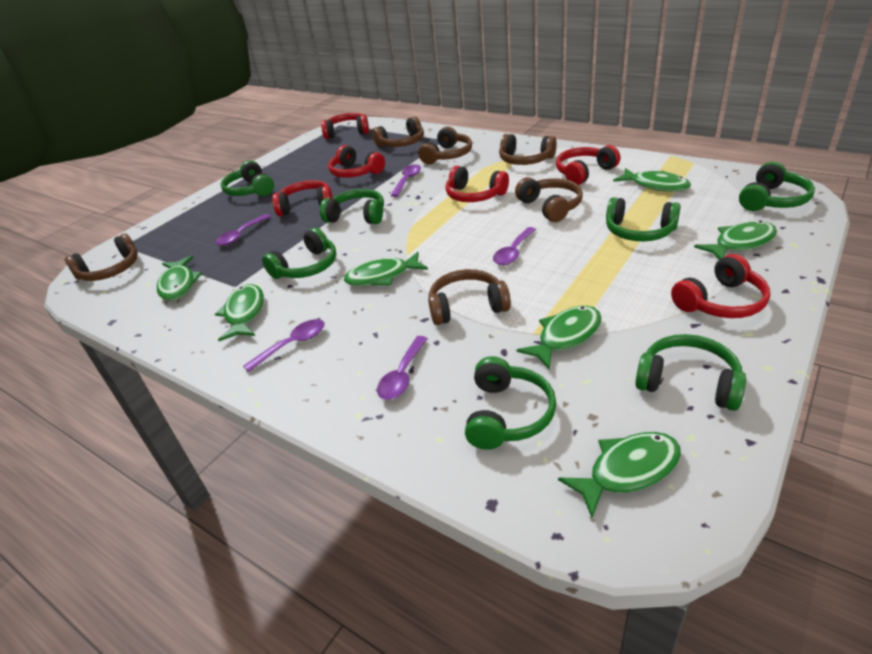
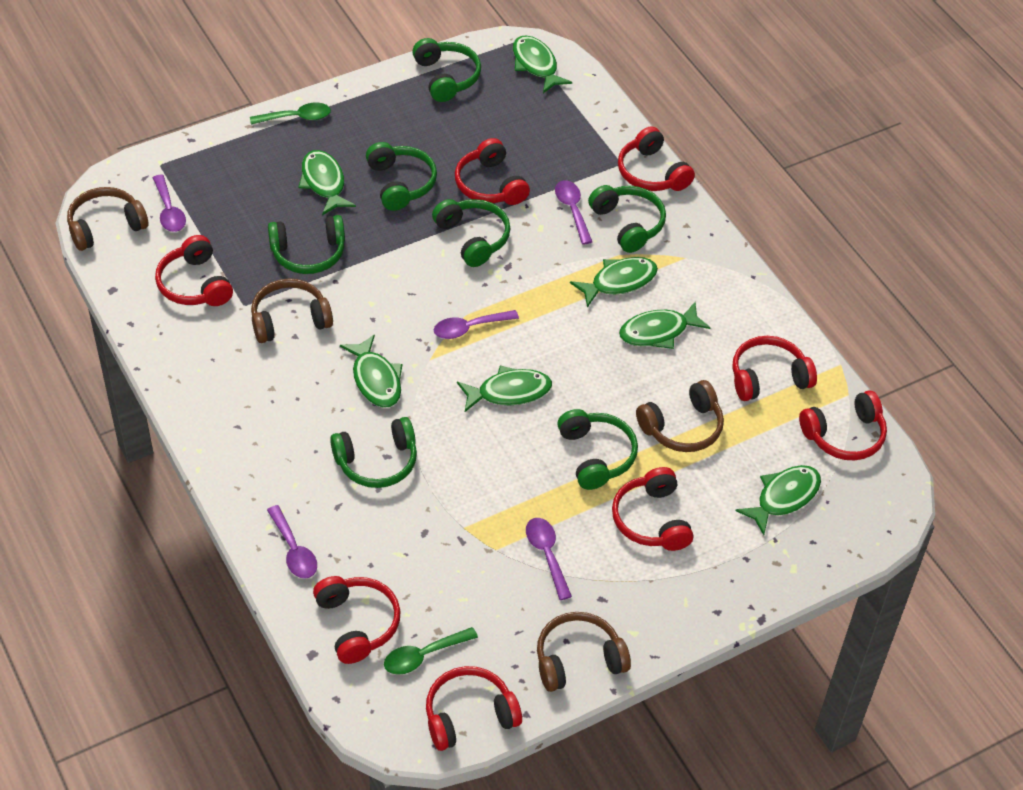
brown headphones: [64,234,138,281] [372,116,424,147] [418,127,472,164] [428,269,511,325] [499,134,557,165] [515,177,583,222] = 6 -> [67,187,149,251] [251,279,333,343] [537,612,631,692] [636,380,724,452] = 4
green spoon: none = 0 -> [250,103,331,124] [384,627,478,675] = 2
red headphones: [272,180,333,216] [321,113,369,139] [328,145,385,178] [445,166,509,202] [556,145,620,185] [671,254,770,318] = 6 -> [155,235,233,306] [313,576,401,664] [426,666,522,751] [455,138,530,205] [612,467,693,551] [618,126,695,191] [733,336,817,401] [799,390,887,460] = 8

